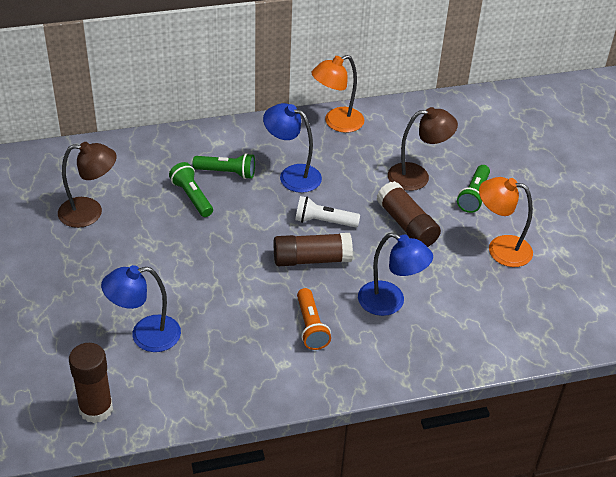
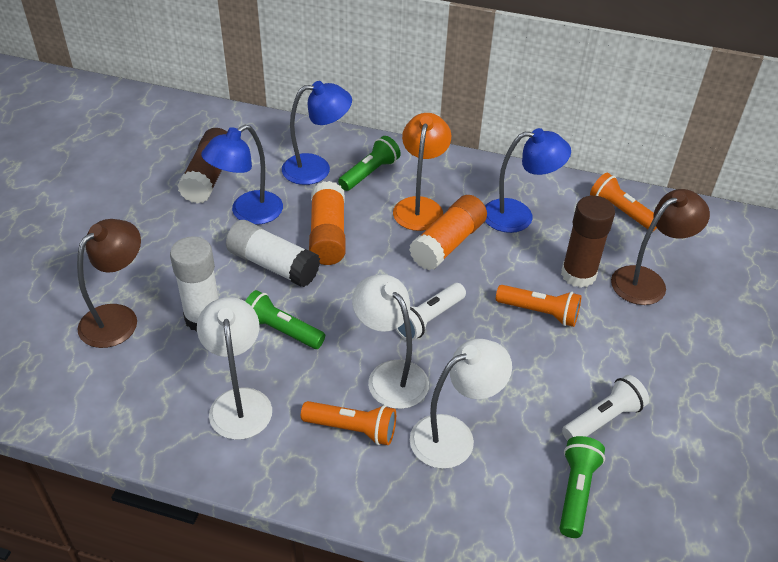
brown glue stick: [69,343,113,423] [274,233,353,266] [376,181,441,247] = 3 -> [177,128,227,204] [561,196,615,288] = 2
orange flashlight: [297,288,331,350] = 1 -> [301,401,396,445] [496,285,581,327] [590,173,657,231] = 3
orange glue stick: none = 0 -> [309,181,346,265] [409,195,487,270] = 2
orange lamp: [312,55,364,133] [479,177,533,267] = 2 -> [393,113,451,231] = 1
white flashlight: [295,196,360,227] = 1 -> [396,283,466,341] [562,375,649,441] = 2
white glue stick: none = 0 -> [170,236,219,332] [226,220,320,287] = 2
white lamp: none = 0 -> [197,297,272,440] [352,275,429,409] [410,339,512,469] = 3

